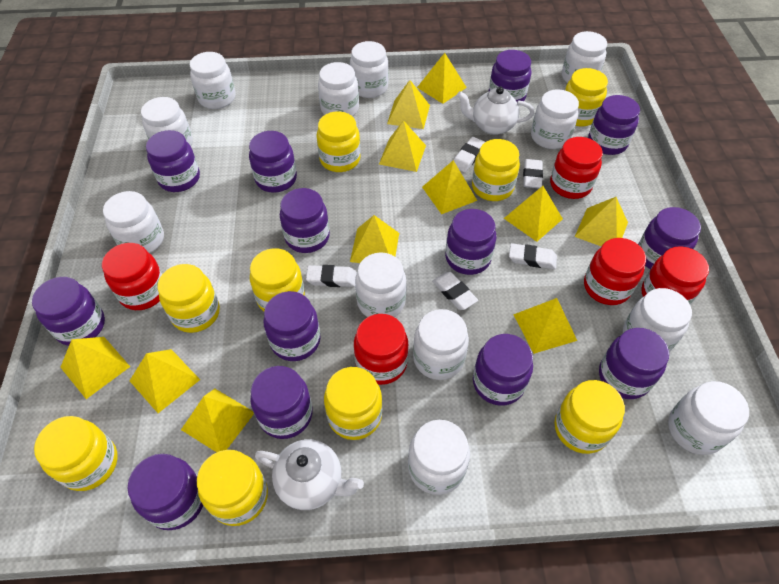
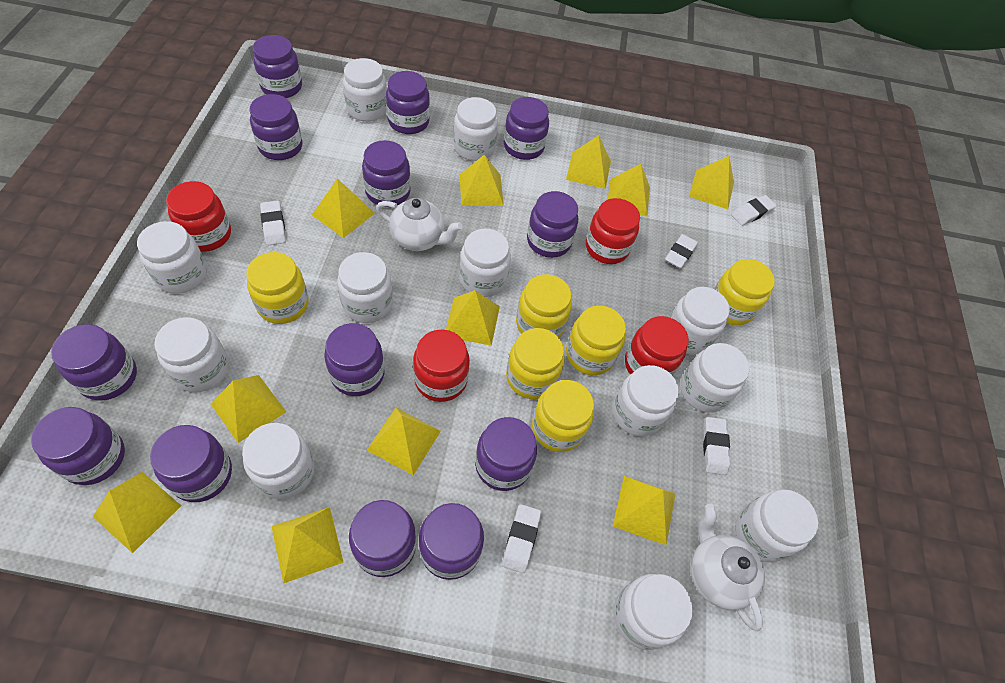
red jar: [102,243,163,310] [354,314,409,385] [550,137,603,199] [584,238,646,305] [641,246,709,305] = 5 -> [166,181,231,252] [413,329,470,402] [586,198,640,264] [625,316,689,376] = 4
yellow jar: [34,416,118,491] [158,264,220,333] [197,450,268,526] [250,248,305,312] [317,111,361,172] [324,367,383,440] [472,139,520,201] [554,380,625,454] [565,68,608,127] = 9 -> [246,252,309,324] [506,328,565,399] [516,274,572,337] [532,380,594,452] [566,305,626,375] [714,259,775,326] = 6

